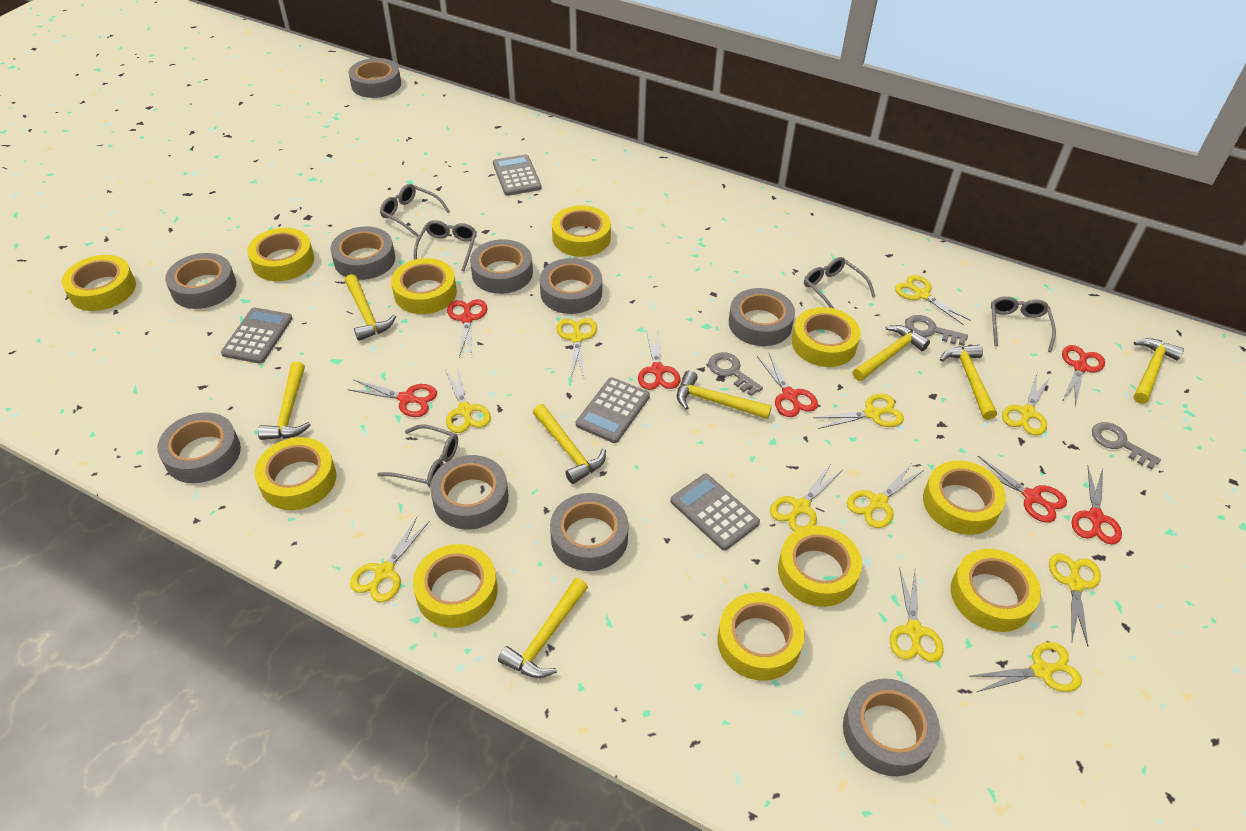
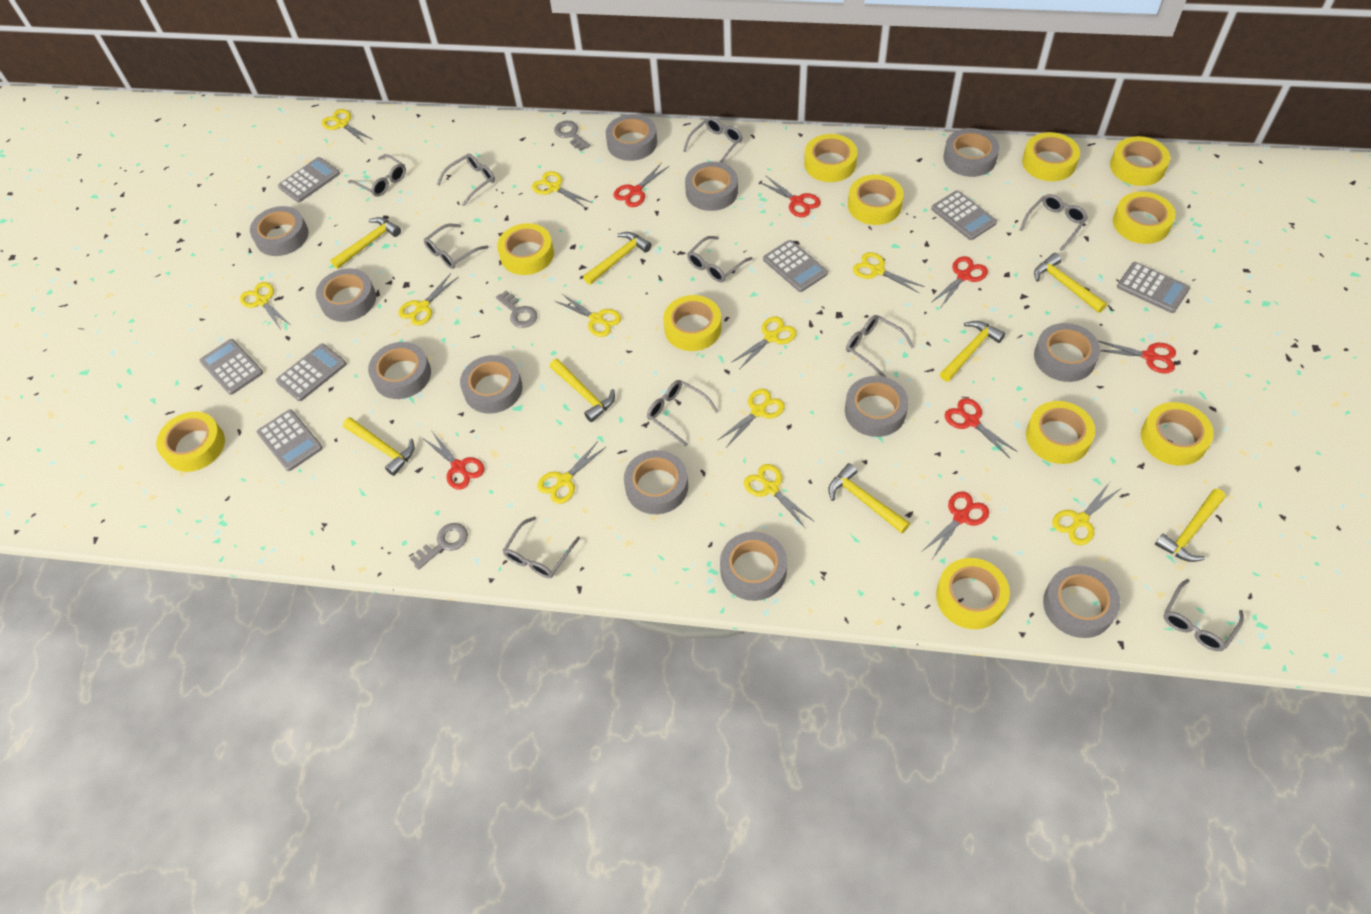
grey calculator: [221,307,293,364] [493,154,542,196] [576,377,650,443] [671,474,760,551] = 4 -> [199,339,263,395] [257,409,323,471] [276,343,346,401] [278,157,340,202] [763,240,828,292] [931,190,997,240] [1117,262,1190,313] = 7
grey glasses: [377,424,458,487] [380,184,450,237] [414,220,477,271] [804,257,876,308] [991,296,1056,352] = 5 -> [348,154,406,197] [424,224,489,269] [437,153,495,206] [503,516,580,578] [647,380,718,446] [683,117,742,163] [687,236,753,282] [846,315,914,377] [1020,194,1088,251] [1163,579,1244,651] = 10
grey tape: [157,412,241,483] [165,253,236,309] [330,226,395,280] [348,58,401,98] [430,455,509,529] [470,239,533,294] [540,258,602,314] [550,493,629,571] [729,288,795,346] [843,679,940,776] = 10 -> [250,206,309,256] [316,268,376,322] [368,342,431,399] [460,355,523,414] [606,114,657,161] [624,450,688,514] [685,162,738,211] [720,532,787,601] [845,376,908,437] [943,128,999,177] [1034,323,1100,382] [1043,566,1120,638] = 12

